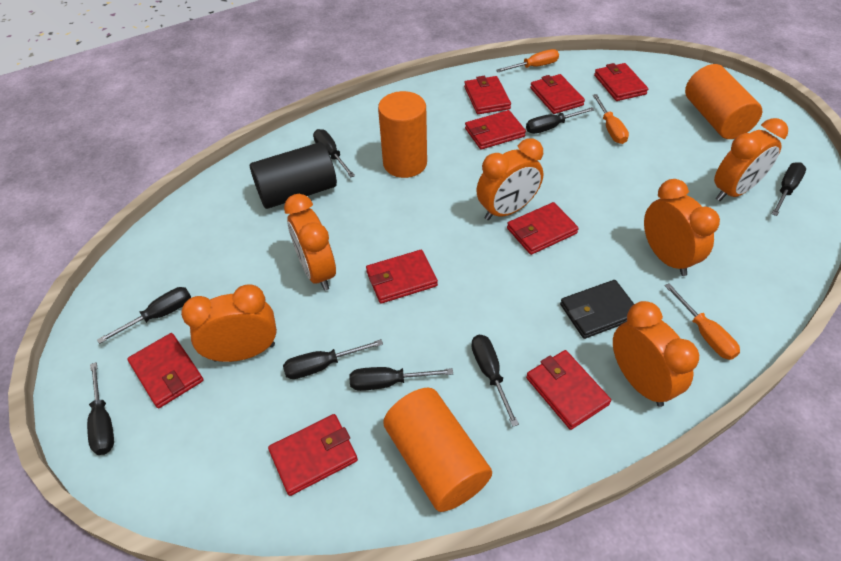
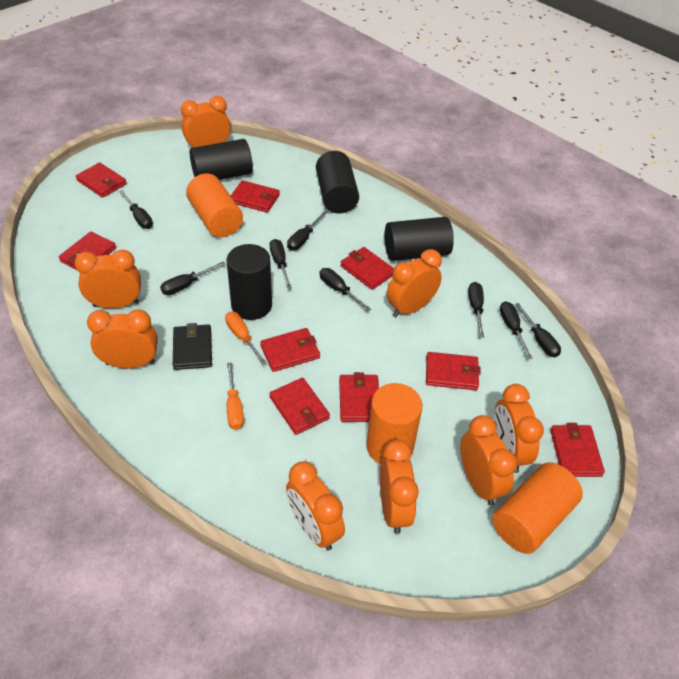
black cylinder: [250,142,337,209] = 1 -> [190,139,253,180] [227,244,272,320] [316,151,359,213] [384,217,454,261] = 4
orange clock: [181,284,277,362] [284,194,336,291] [477,138,544,220] [613,301,699,407] [644,179,720,276] [714,118,788,201] = 6 -> [74,250,141,308] [87,310,158,368] [181,96,231,148] [286,461,345,550] [380,439,419,534] [387,249,442,317] [460,415,517,505] [493,384,544,473] = 8
orange screwdriver: [496,49,559,72] [593,94,629,144] [665,283,740,360] = 3 -> [225,312,267,365] [227,362,244,430] = 2

